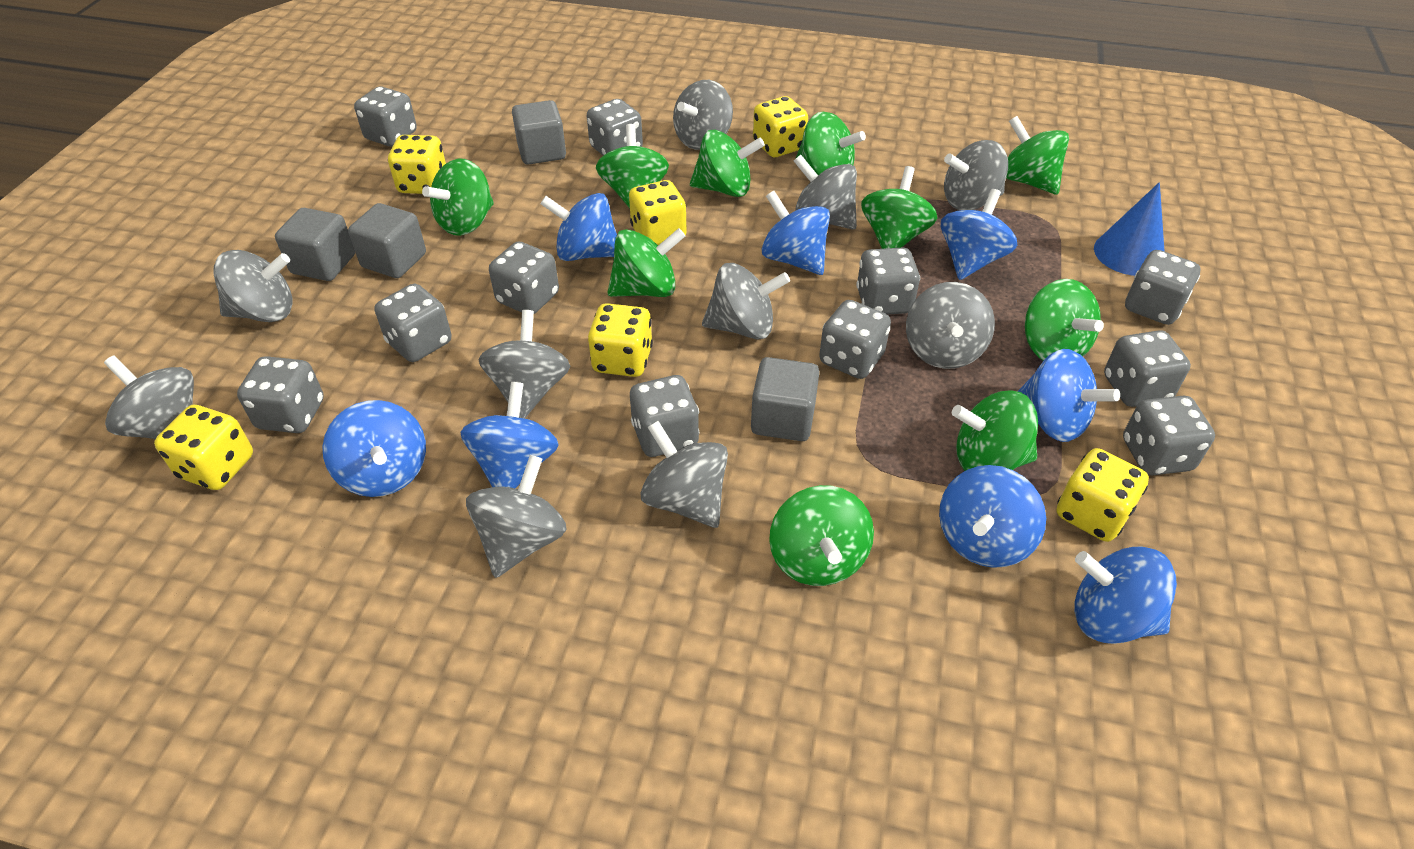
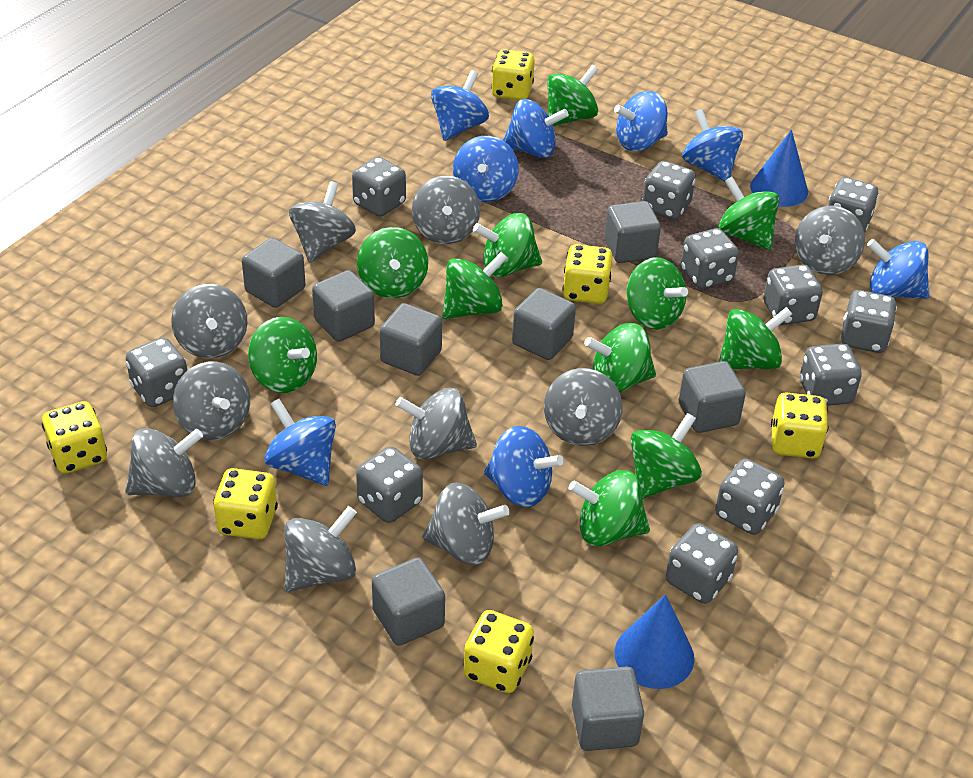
blue cone: [1094,182,1165,276] = 1 -> [615,594,694,689] [750,130,808,207] = 2
green spinning top: [422,159,494,236] [596,124,669,208] [607,228,685,297] [690,130,765,197] [769,485,874,586] [796,112,866,175] [861,166,937,249] [952,391,1038,471] [1006,116,1069,194] [1025,279,1104,361] = 10 -> [248,317,317,393] [357,227,428,299] [442,252,507,319] [473,213,542,277] [547,65,599,126] [569,470,650,546] [584,323,656,393] [627,257,688,330] [631,413,702,499] [718,177,779,250] [719,307,792,369] = 11
grey cube: [275,208,355,281] [348,203,426,278] [512,100,566,165] [751,357,819,441] = 4 -> [242,238,306,308] [312,270,375,342] [372,558,445,646] [380,303,442,376] [512,288,576,360] [572,666,644,751] [605,201,661,263] [679,361,746,433] = 8

